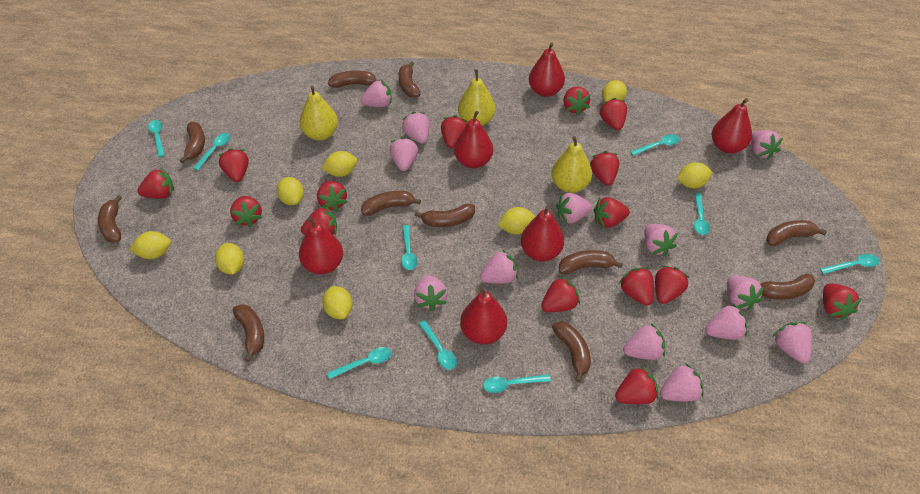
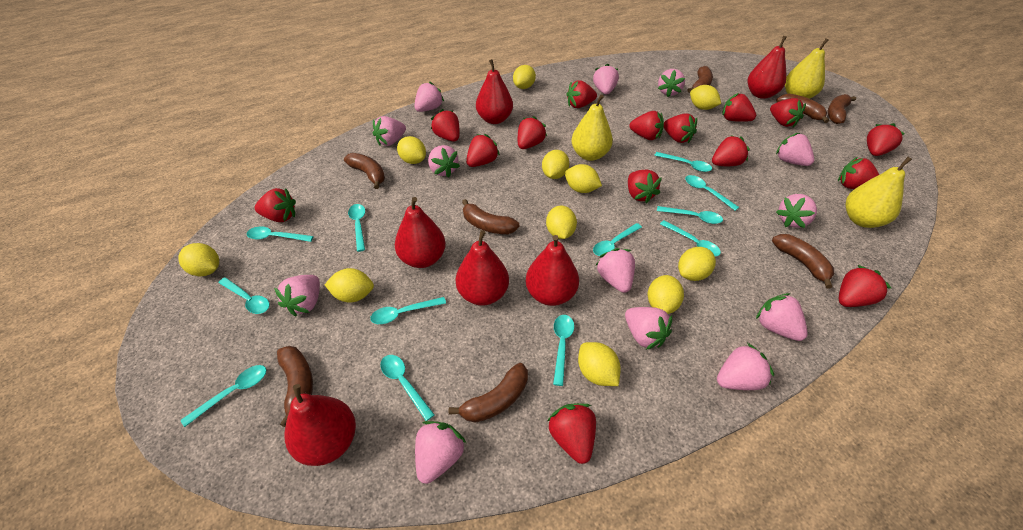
brown banana: [98,195,122,243] [180,122,205,163] [233,304,264,362] [328,70,380,88] [361,191,421,216] [399,61,421,98] [415,203,475,227] [552,322,591,382] [559,250,623,274] [760,274,815,300] [766,220,827,246] = 11 -> [277,346,313,427] [344,153,385,189] [449,363,528,423] [462,199,519,234] [687,66,713,93] [772,234,834,289] [777,94,829,123] [828,94,856,124] = 8
turquoise spoon: [148,120,165,157] [193,133,230,170] [327,347,392,379] [401,225,417,270] [419,320,457,370] [483,374,551,393] [630,134,679,156] [694,193,710,235] [820,254,879,274] = 9 -> [181,365,266,427] [218,277,270,314] [247,227,313,242] [348,204,365,252] [370,297,446,324] [380,355,435,421] [553,315,574,386] [593,223,642,256] [654,152,712,172] [657,206,723,224] [660,220,721,256] [685,175,739,211] = 12
yellow lemon: [130,231,171,259] [215,243,244,275] [277,177,304,205] [321,151,358,177] [322,286,353,319] [498,207,535,234] [602,80,627,102] [677,162,712,189] = 8 -> [178,243,219,276] [324,268,374,303] [397,136,426,164] [513,65,536,89] [542,150,569,179] [546,206,577,239] [565,164,602,193] [578,342,621,386] [648,275,684,314] [678,247,716,281] [690,85,721,110] = 11

